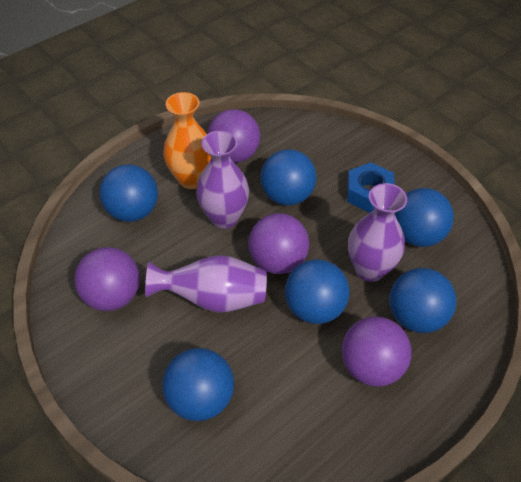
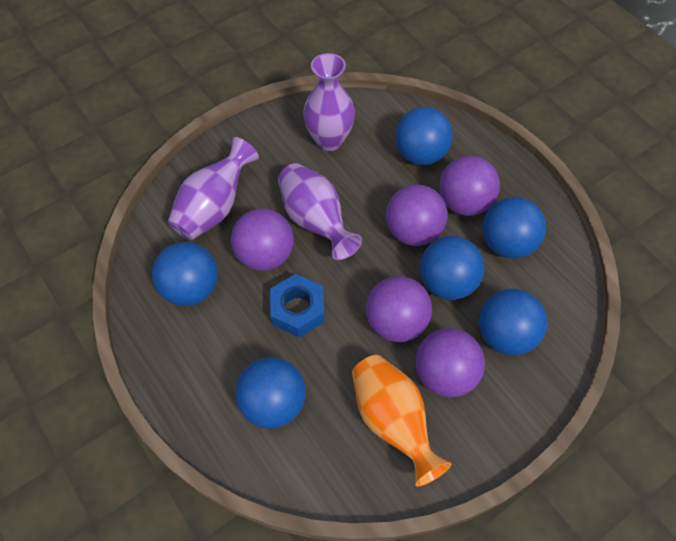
purple ball: [74,247,140,311] [208,109,260,163] [248,213,309,274] [342,316,412,387] = 4 -> [231,208,294,271] [366,276,432,342] [386,185,447,246] [415,328,485,398] [439,156,500,216] = 5

